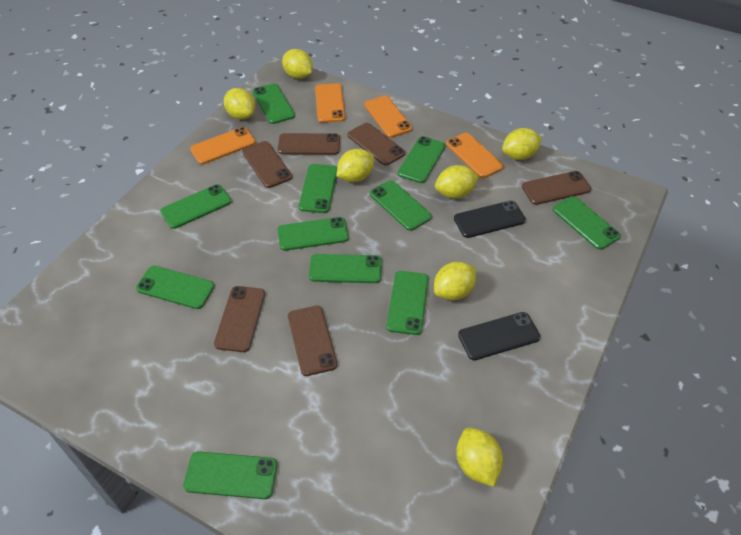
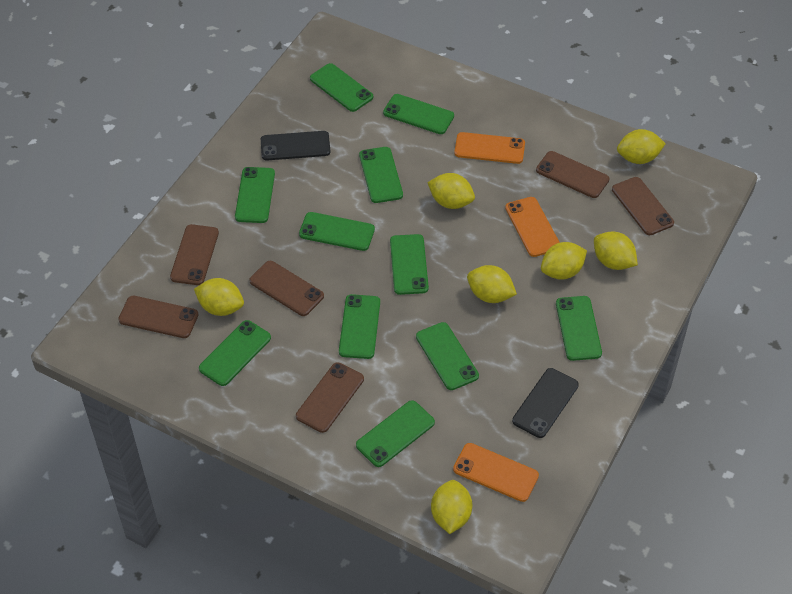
orange phone: [190,127,256,164] [315,83,345,123] [364,96,412,138] [446,133,504,178] = 4 -> [453,443,539,502] [454,132,525,164] [505,197,560,257] = 3

